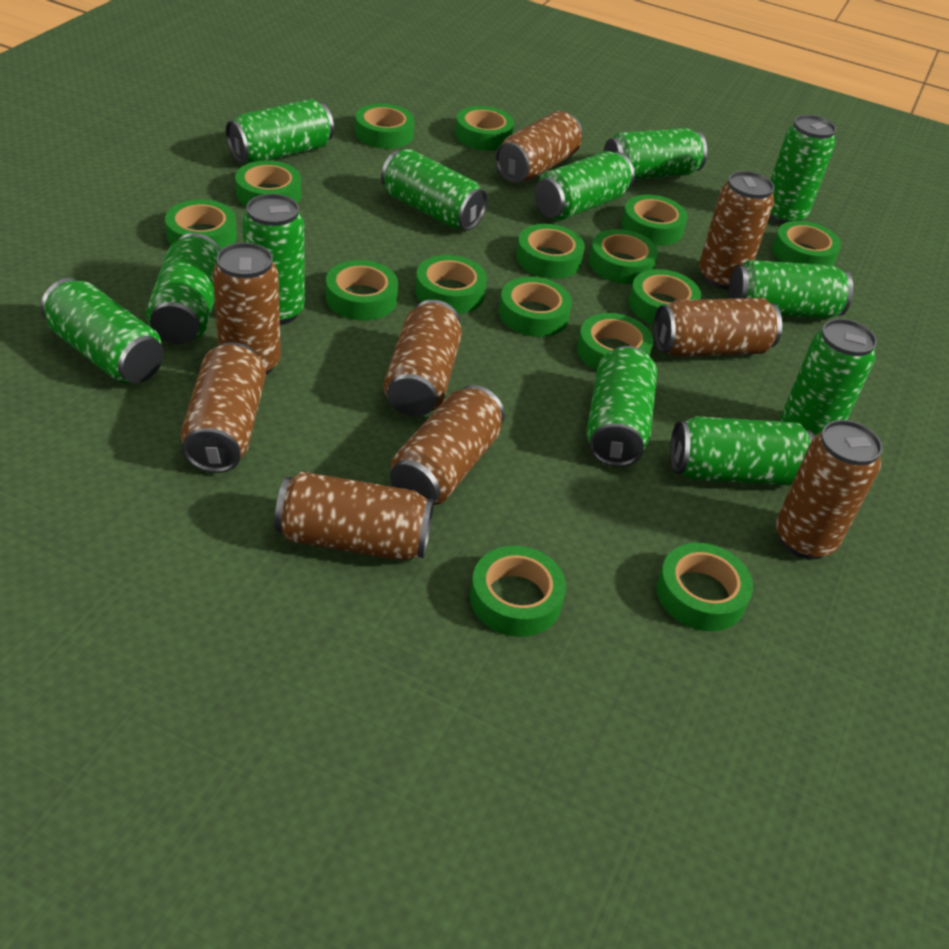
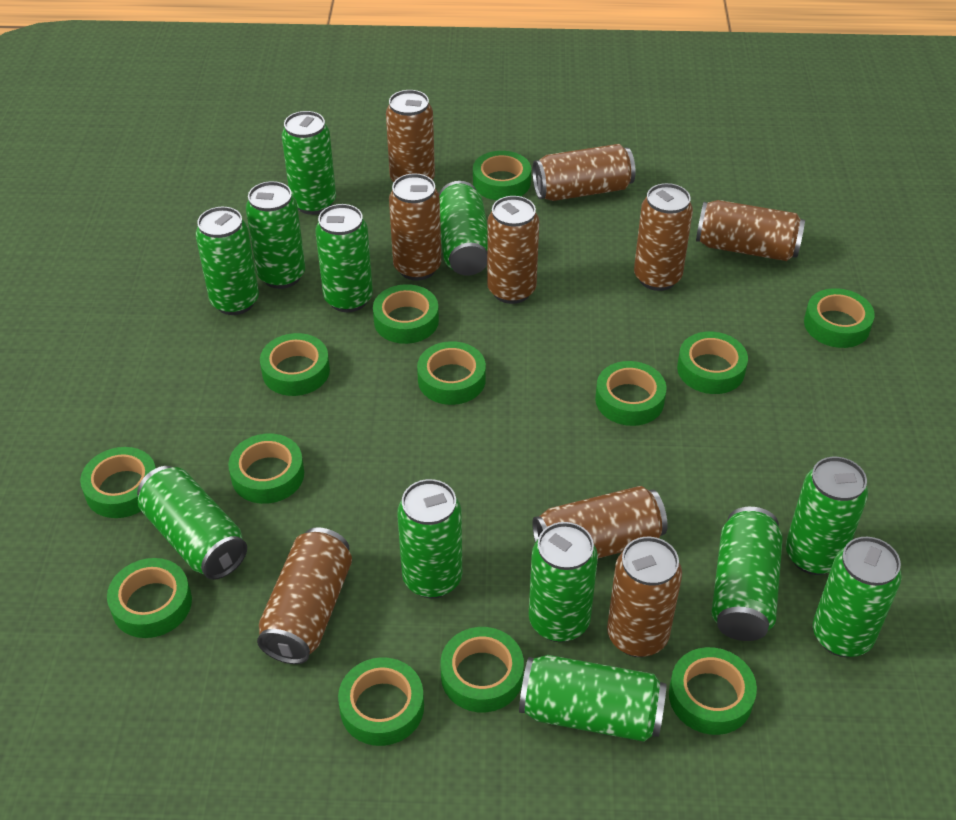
green tape: [165,200,237,250] [235,160,301,207] [326,260,398,321] [355,103,414,149] [415,255,487,314] [455,106,514,151] [470,546,566,637] [499,277,572,337] [516,224,585,279] [577,313,653,371] [589,229,658,284] [621,195,688,246] [629,269,701,325] [656,543,753,631] [772,221,841,265] = 15 -> [80,447,156,518] [107,558,192,638] [228,433,304,504] [260,333,330,396] [338,657,424,746] [373,284,439,344] [417,341,486,405] [440,627,524,712] [473,151,531,200] [595,361,666,426] [669,647,757,735] [677,332,748,394] [804,288,875,348] = 13

